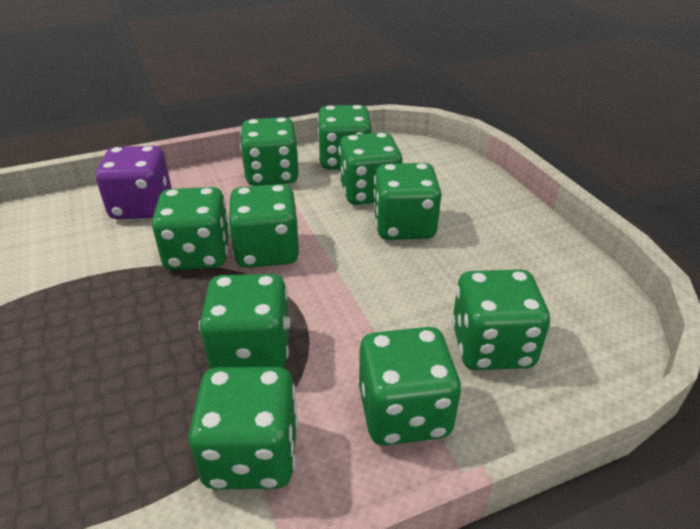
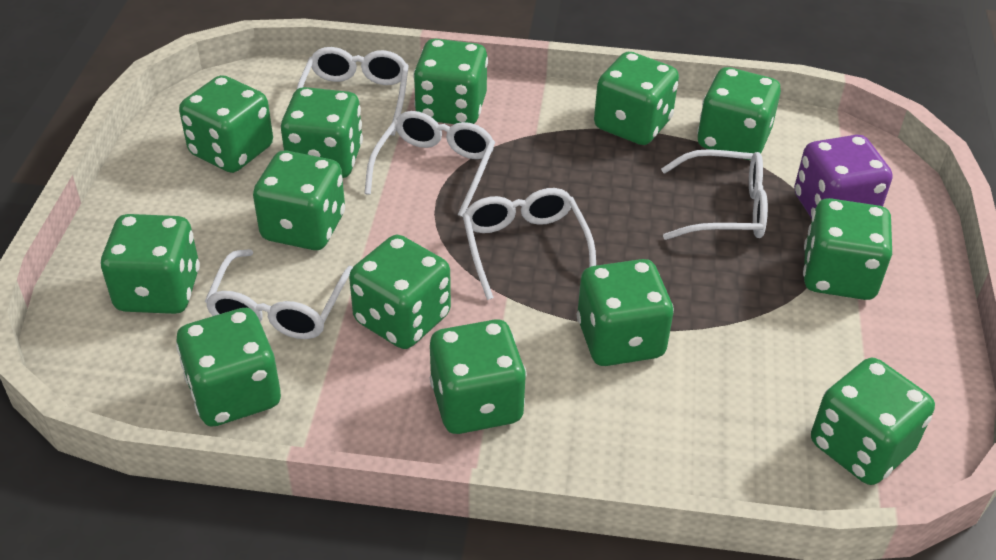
green dice: [152,187,230,270] [188,367,298,489] [199,274,290,369] [228,184,299,268] [240,117,299,186] [317,105,372,170] [338,132,402,205] [359,327,461,446] [373,163,441,240] [451,269,550,370] = 10 -> [100,214,200,314] [176,308,281,427] [179,75,273,173] [253,151,345,250] [281,87,363,178] [349,235,451,349] [413,39,488,124] [430,319,527,434] [577,259,674,366] [594,52,679,145] [697,67,781,160] [803,198,892,300] [811,358,935,485] = 13
white glasses: none = 0 -> [205,249,353,339] [296,47,409,136] [364,111,495,217] [463,188,596,300] [661,149,768,240] = 5

